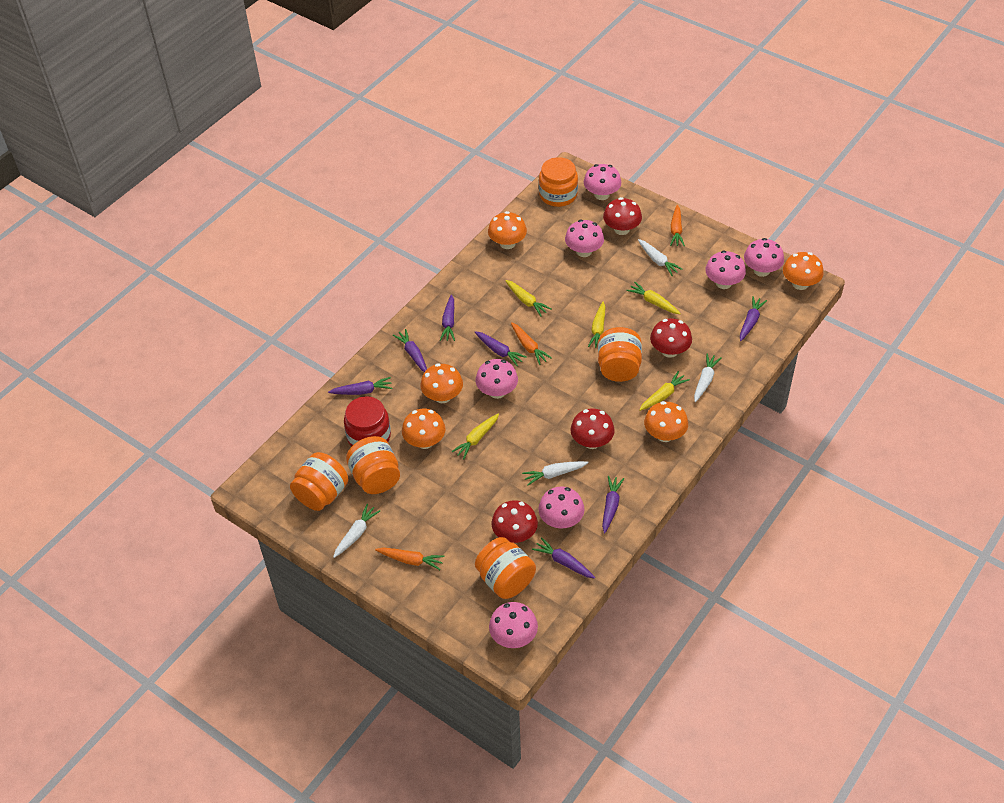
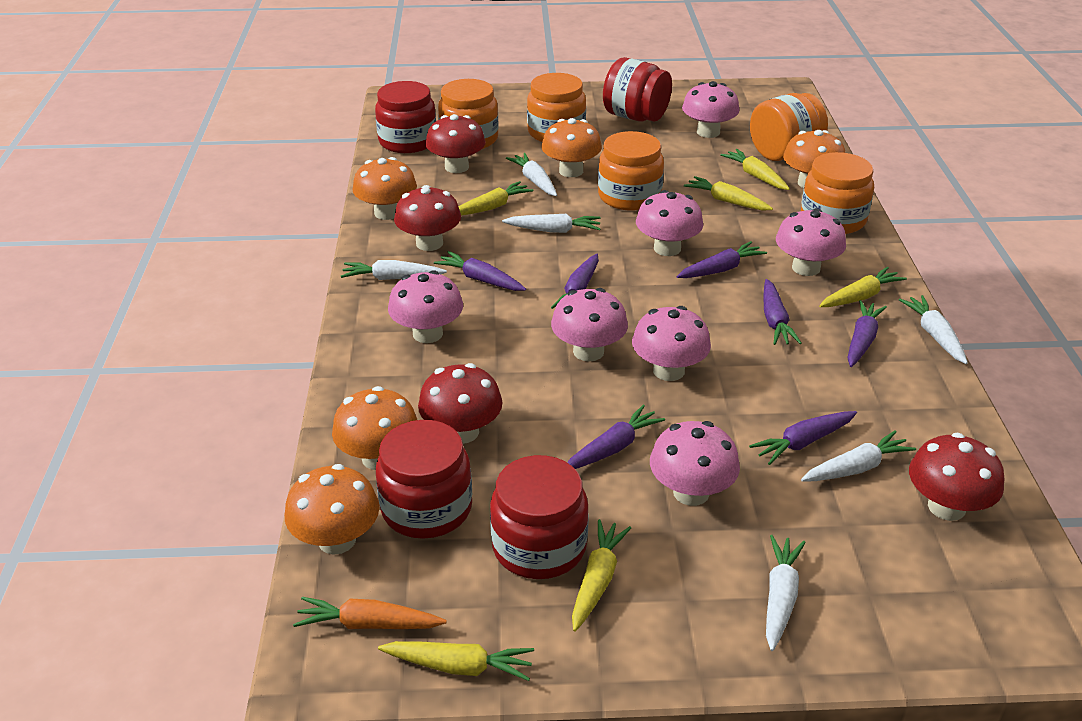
orange carrot: [375,547,445,570] [511,322,552,365] [670,205,685,246] = 3 -> [293,597,447,629] = 1
red jar: [344,396,391,447] = 1 -> [375,81,436,153] [376,420,472,539] [490,455,589,579] [603,57,672,122] = 4
white carrot: [333,504,380,558] [522,461,589,486] [638,239,683,276] [694,353,722,402] = 4 -> [341,260,447,280] [502,214,600,233] [506,153,557,196] [766,535,806,651] [801,430,916,482] [899,295,968,364] = 6
yellow carrot: [451,413,499,459] [505,280,551,317] [588,302,605,348] [626,282,681,314] [639,371,690,411] = 5 -> [378,641,534,681] [458,181,533,216] [572,519,631,631] [684,176,773,211] [720,149,790,190] [819,267,907,307] = 6

